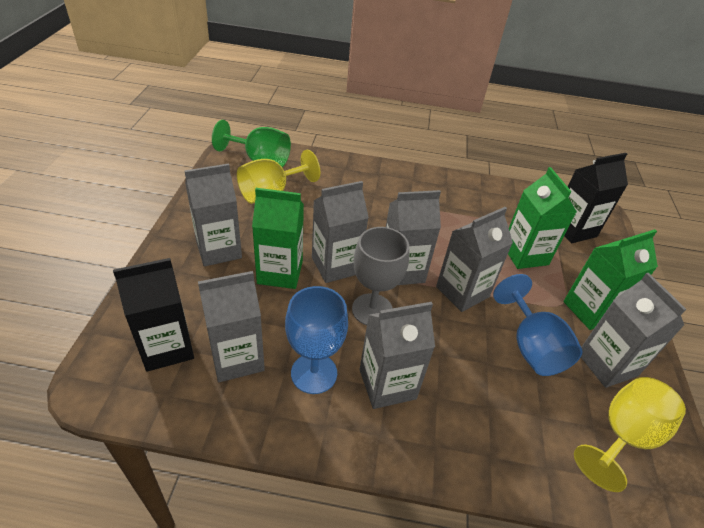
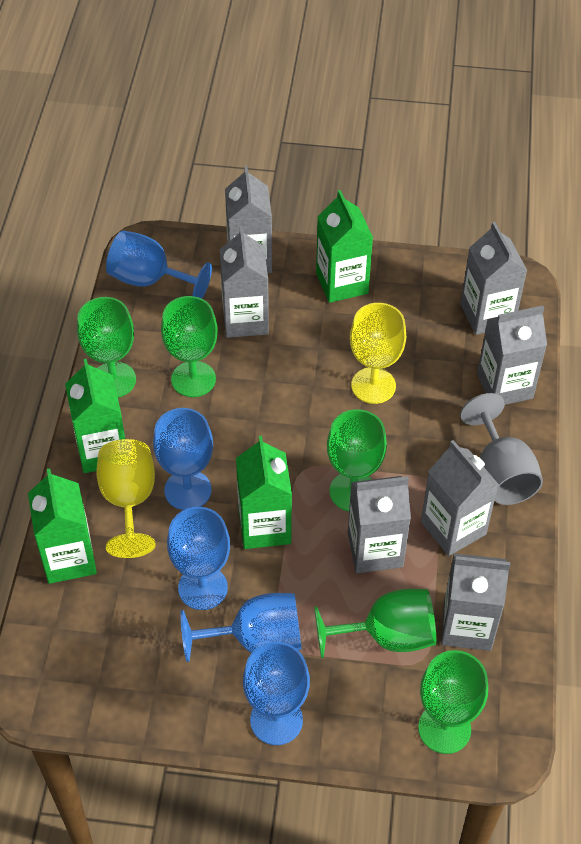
black carton: [113,258,194,372] [564,153,628,243] = 2 -> none = 0
blue goblet: [285,286,348,394] [493,274,582,376] = 2 -> [106,230,212,299] [153,408,213,510] [167,507,230,610] [180,593,302,662] [243,642,310,745] = 5
green carton: [252,188,304,289] [508,167,577,269] [563,229,658,330] = 3 -> [28,468,97,584] [65,359,125,473] [236,436,292,549] [316,190,373,303] = 4
green goblet: [212,120,291,167] = 1 -> [77,297,136,397] [161,296,218,397] [314,589,436,658] [327,409,387,511] [418,650,488,754] = 5

